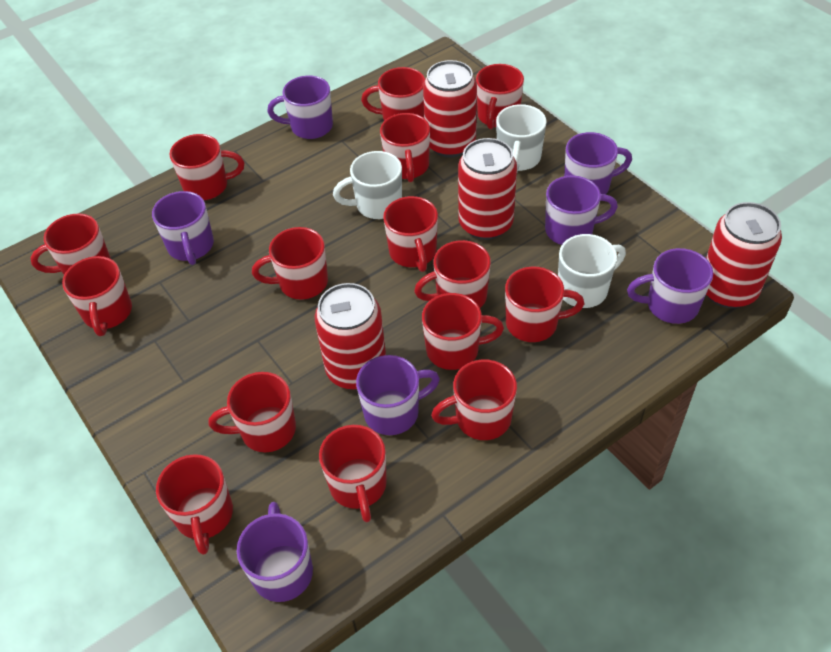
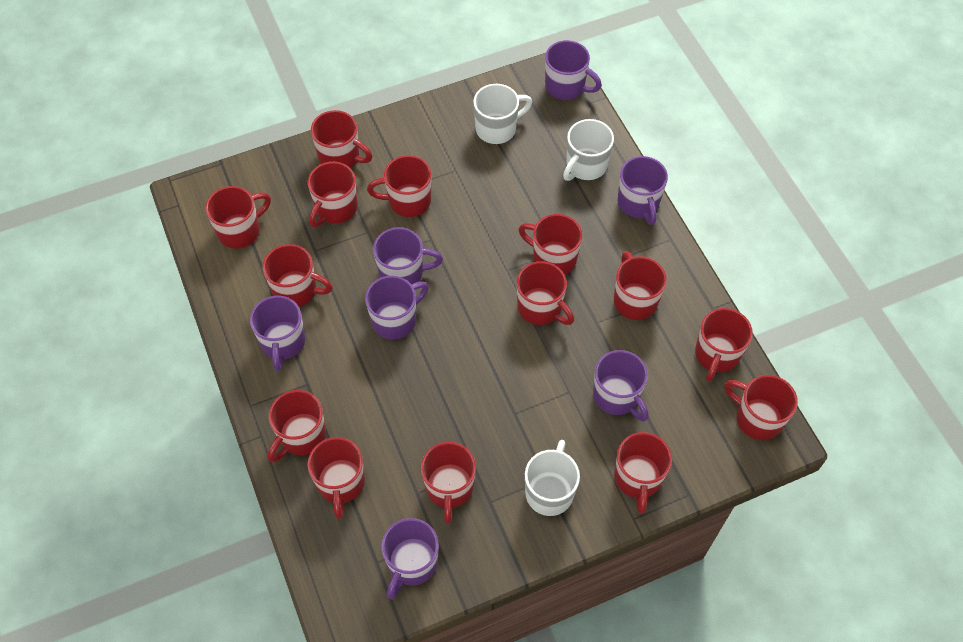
red can: [315,283,386,390] [423,60,477,158] [458,138,517,240] [706,202,782,308] = 4 -> none = 0
red mug: [30,213,111,275] [62,256,132,336] [156,454,233,555] [169,134,244,200] [208,372,296,452] [252,227,328,300] [319,425,387,522] [361,67,425,121] [380,113,430,182] [383,196,438,272] [414,240,491,308] [422,293,504,370] [431,359,517,440] [476,64,524,129] [505,267,584,342] = 15 -> [206,186,271,248] [263,244,333,307] [268,390,326,463] [308,162,358,227] [308,437,365,519] [311,110,372,168] [367,155,432,217] [421,442,476,524] [517,261,574,325] [518,214,582,275] [614,251,667,320] [614,432,672,514] [695,308,753,382] [725,375,798,440] = 14

